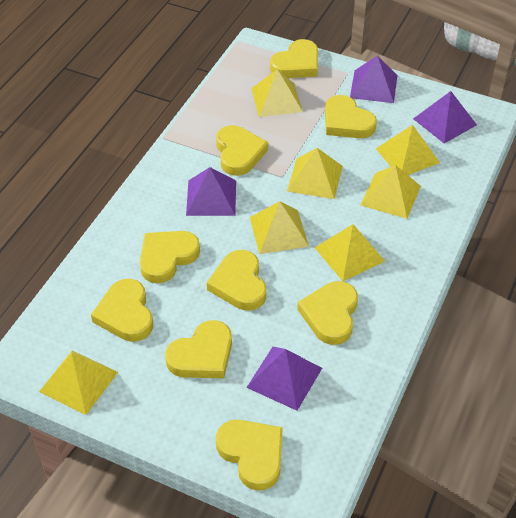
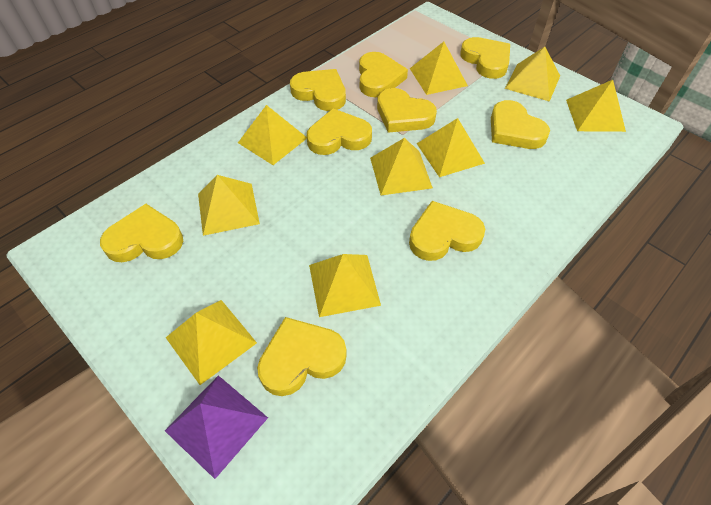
purple pyramid: [186,167,236,216] [246,347,322,411] [350,55,398,103] [413,91,477,144] = 4 -> [165,375,268,479] = 1
yellow pyramid: [39,350,118,415] [250,201,309,254] [251,69,303,117] [287,148,343,199] [315,224,385,281] [361,165,421,219] [376,125,440,175] = 7 -> [166,300,257,385] [198,175,260,236] [238,105,307,165] [309,254,381,317] [370,138,433,195] [410,42,468,95] [417,118,485,177] [505,47,560,102] [566,80,626,132] = 9

